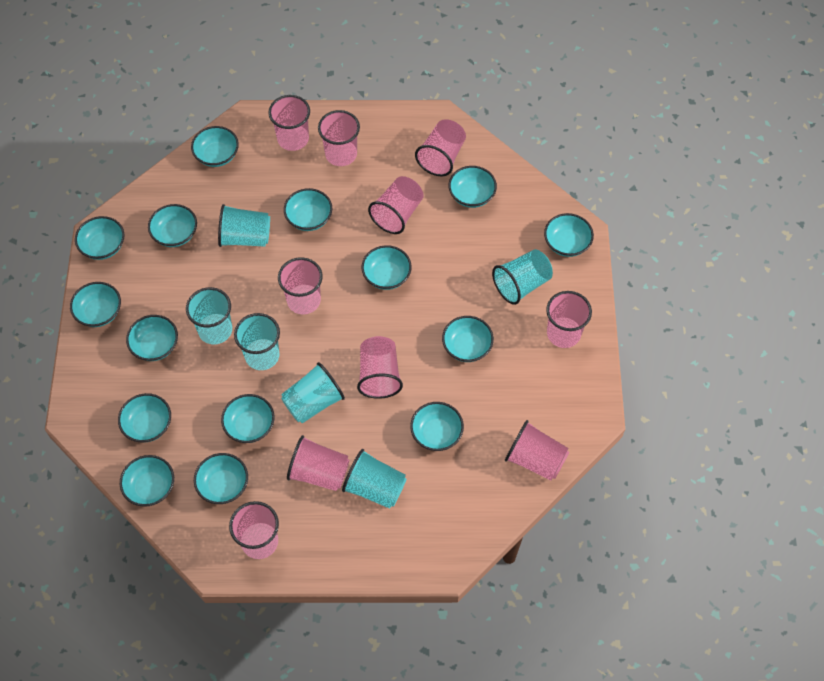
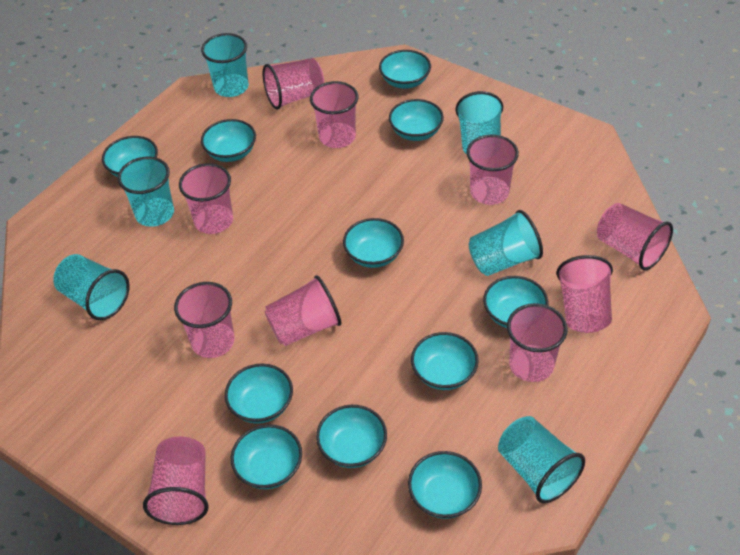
turquoise bowl: [70,282,121,327] [75,216,124,260] [118,393,171,442] [120,455,174,507] [126,315,178,361] [148,204,197,247] [191,126,239,167] [194,453,248,504] [221,394,275,443] [284,188,332,231] [362,245,412,290] [410,402,464,451] [442,316,494,362] [449,166,497,208] [544,213,594,257] = 15 -> [102,136,158,177] [201,119,256,162] [225,364,293,424] [231,424,302,489] [316,405,387,468] [343,218,404,268] [379,50,431,89] [389,99,444,141] [408,451,482,519] [411,332,479,390] [483,276,548,328] = 11

